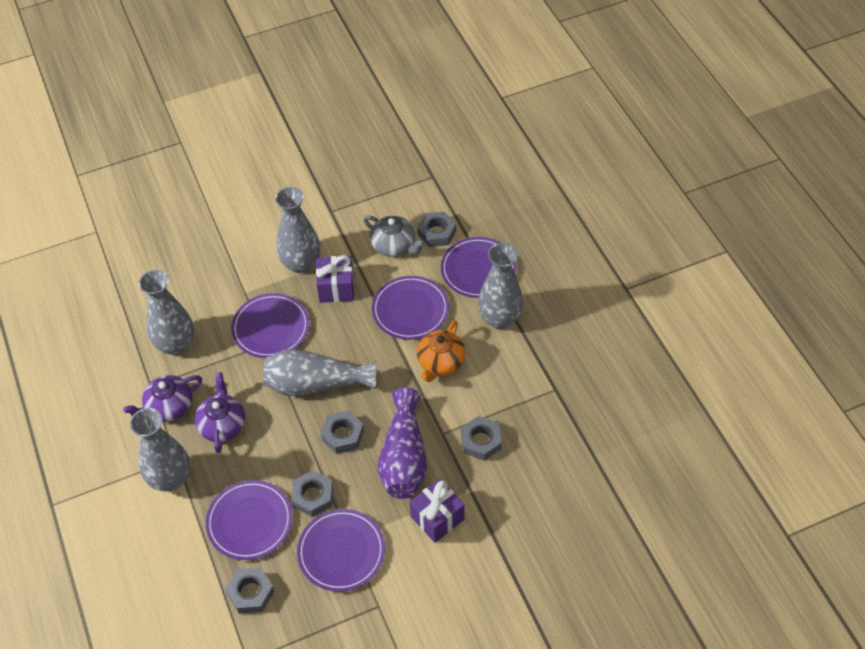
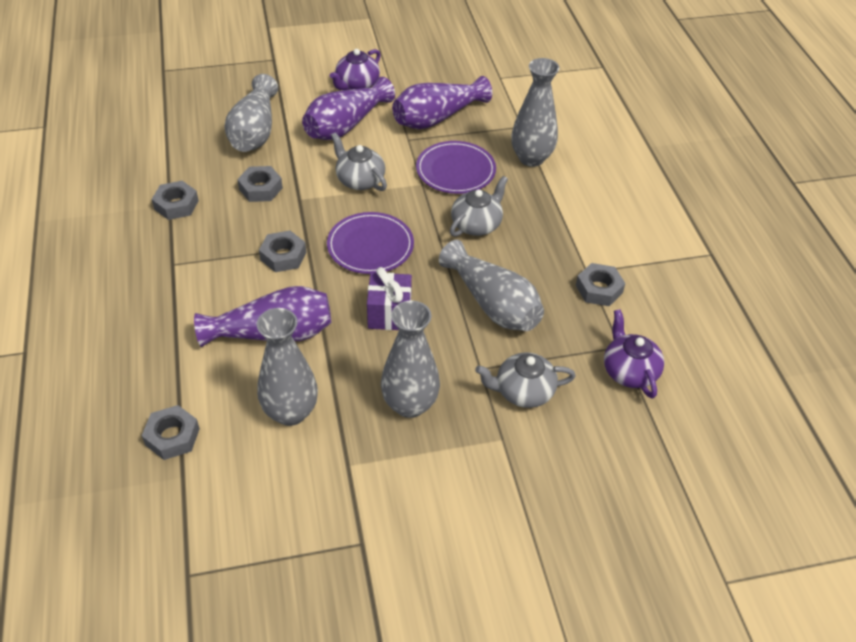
grey teapot: [363,215,425,257] = 1 -> [331,133,387,191] [450,176,508,237] [475,352,576,408] = 3
orange teapot: [417,320,466,382] = 1 -> none = 0
purple gift: [316,255,354,303] [410,478,465,543] = 2 -> [367,267,412,330] = 1
purple plate: [206,480,293,560] [231,293,309,358] [297,509,385,592] [372,276,449,340] [441,237,516,298] = 5 -> [327,212,414,274] [416,141,496,194] = 2
purple vase: [378,388,427,499] = 1 -> [194,286,331,347] [302,77,395,140] [392,76,492,129] = 3

